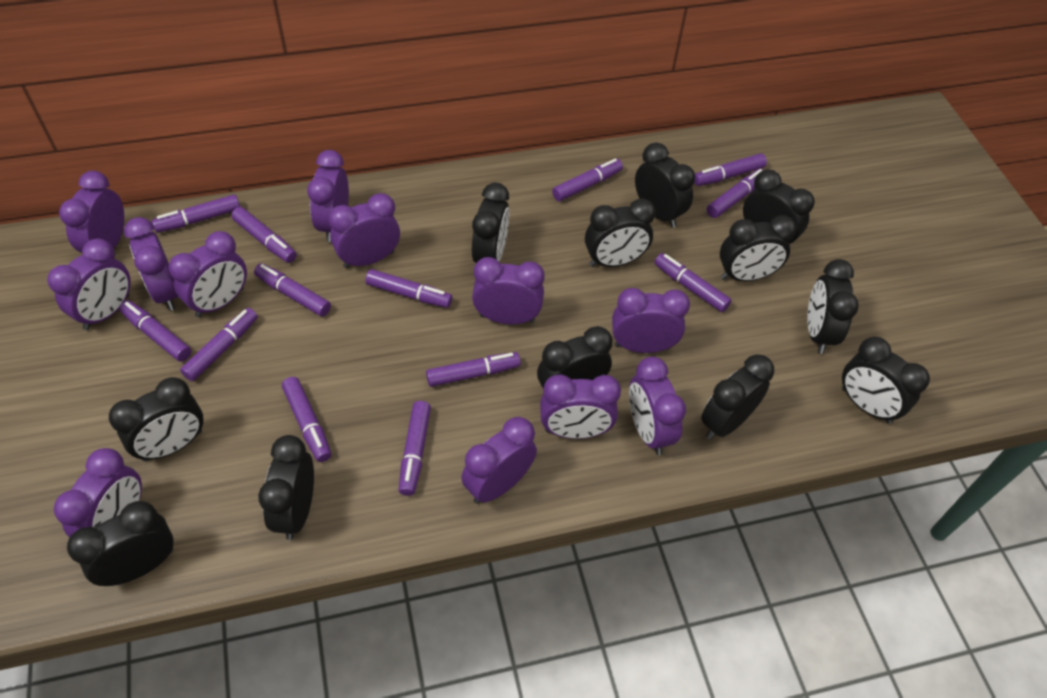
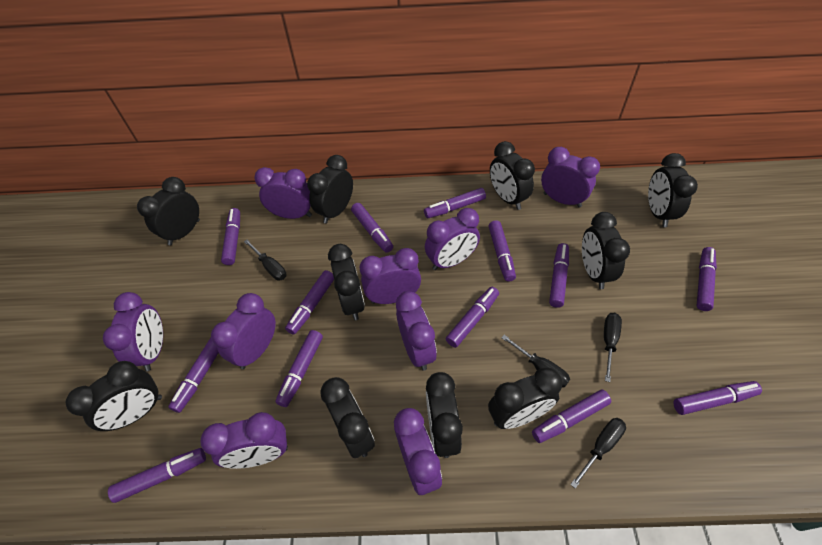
black clock: [67,501,173,586] [109,377,203,462] [258,435,314,540] [472,183,510,263] [537,326,612,389] [585,199,656,267] [635,143,695,228] [701,354,774,440] [720,215,796,281] [743,169,815,244] [807,259,859,354] [842,337,930,424] = 12 -> [66,361,162,431] [137,177,200,245] [307,155,353,223] [320,377,375,458] [328,244,365,320] [426,372,463,458] [488,367,562,429] [490,141,535,210] [582,212,630,289] [648,153,698,227] = 10
black screwdriver: none = 0 -> [244,239,287,280] [501,335,570,387] [570,418,626,489] [604,313,622,382] = 4
purple clock: [47,239,131,330] [54,448,142,538] [59,171,124,253] [124,217,178,311] [169,231,247,317] [307,150,349,242] [328,193,400,268] [461,417,537,504] [472,257,545,325] [540,374,621,439] [612,288,690,353] [629,357,686,455] = 12 -> [103,292,163,371] [200,412,288,469] [211,293,276,369] [254,167,312,219] [360,248,421,304] [394,408,442,495] [396,291,437,371] [425,208,480,270] [541,147,600,208] = 9

